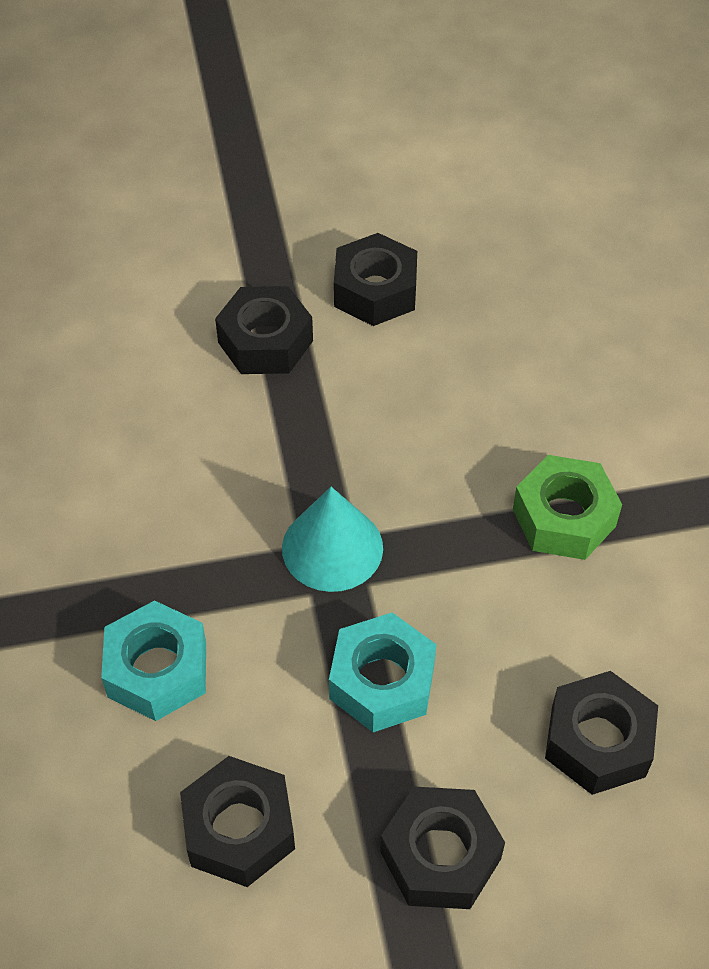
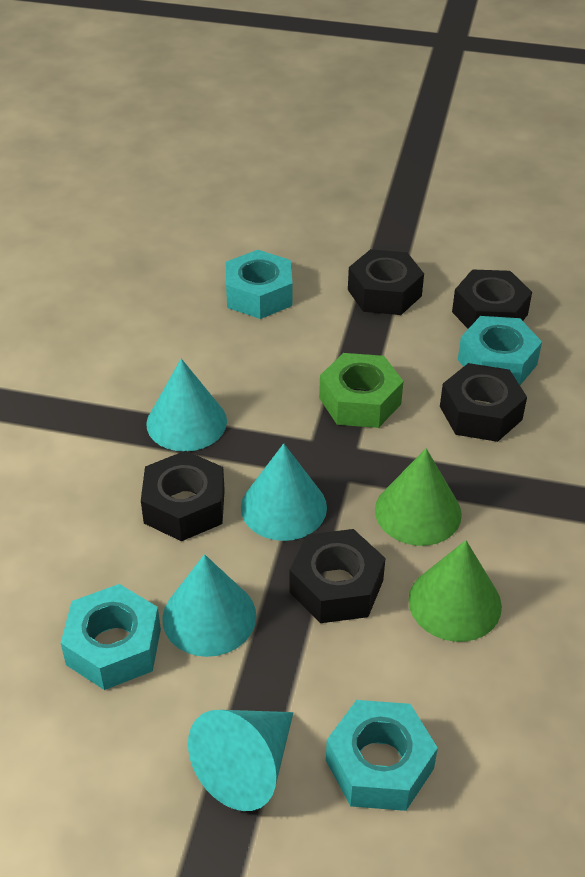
green cone: none = 0 -> [375,448,462,546] [408,540,502,642] = 2
turquoise cone: [282,487,383,592] = 1 -> [146,359,227,451] [162,554,256,657] [188,710,293,811] [241,444,327,541] = 4
turquoise nut: [101,600,206,721] [329,612,436,732] = 2 -> [61,584,161,690] [226,250,292,319] [326,700,438,811] [458,316,542,385] = 4

